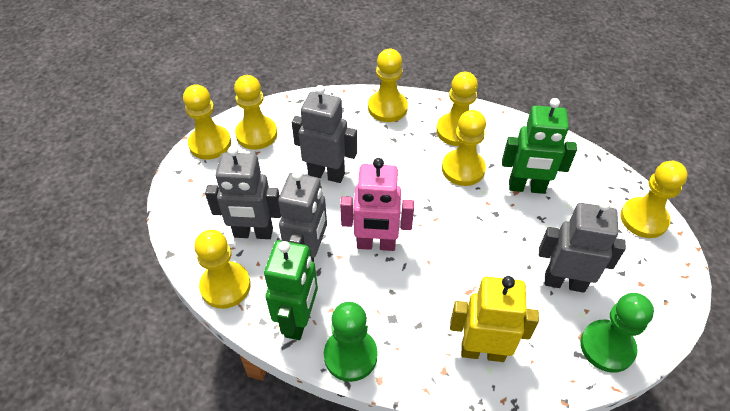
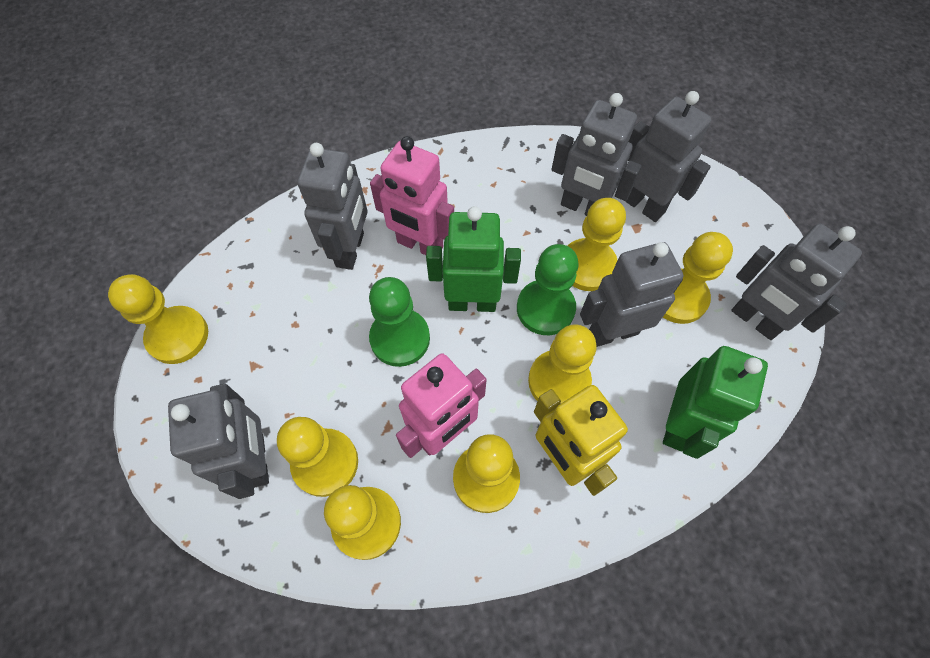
grey robot: [205,146,281,239] [278,170,327,262] [292,85,357,183] [539,200,626,293] = 4 -> [168,384,269,499] [297,143,367,270] [551,93,642,216] [580,242,683,347] [625,91,712,222] [731,224,862,340] = 6
pink robot: [340,158,414,251] = 1 -> [370,136,454,255] [396,353,487,458] = 2

